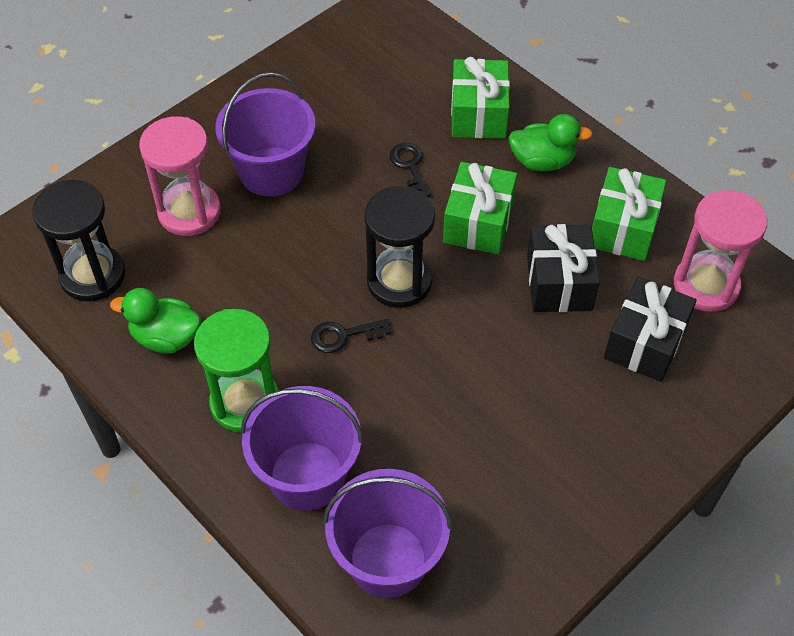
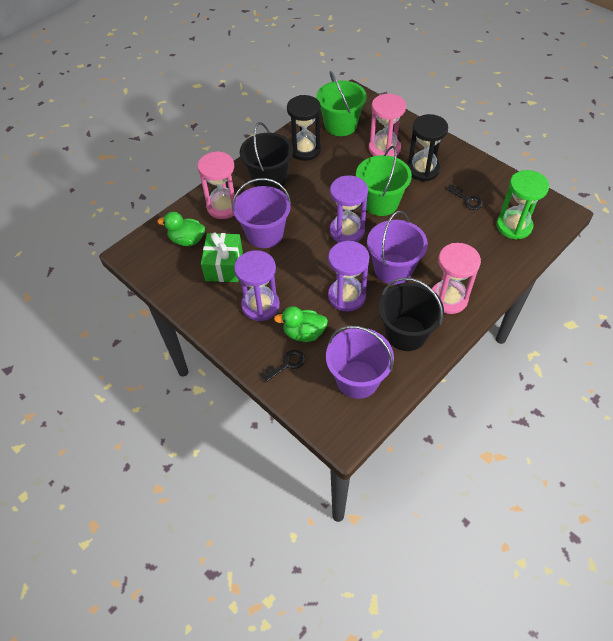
black bucket: none = 0 -> [240,122,293,189] [379,277,444,351] = 2
black gift: [527,224,600,312] [604,276,697,382] = 2 -> none = 0
green bucket: none = 0 -> [317,71,367,136] [356,146,412,216] = 2
green gift: [443,162,517,254] [451,57,510,138] [592,167,666,261] = 3 -> [201,233,243,282] = 1
pink hourglass: [139,116,221,236] [674,190,767,312] = 2 -> [197,151,238,219] [369,94,406,157] [432,243,481,314] = 3
purple hourglass: none = 0 -> [234,250,280,321] [328,241,369,312] [330,175,368,243] = 3

